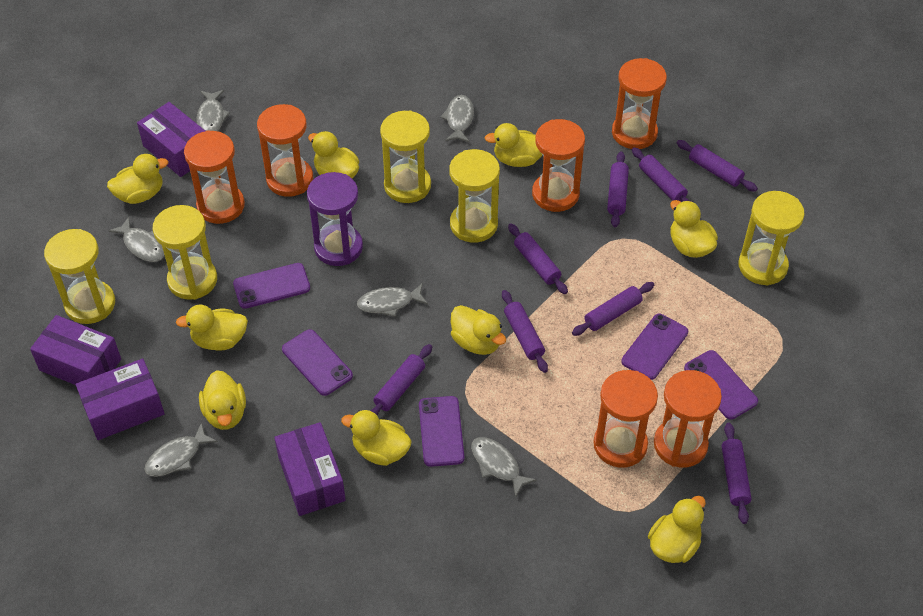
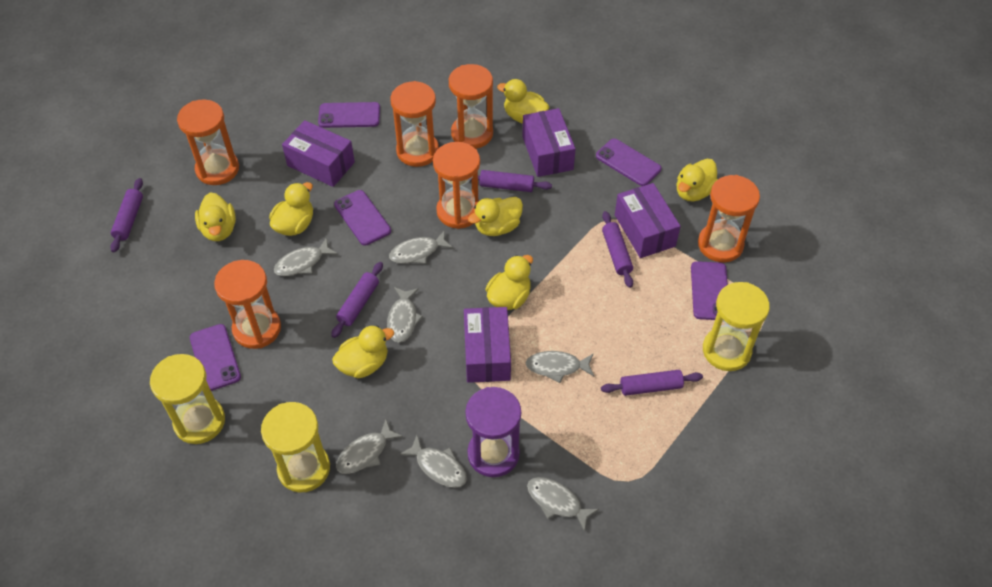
grey fish: [109,217,164,262] [145,423,218,477] [197,90,230,131] [357,283,428,317] [440,95,474,142] [471,437,537,498] = 6 -> [274,237,338,276] [336,419,403,474] [387,287,423,343] [389,230,453,264] [399,435,467,488] [526,351,594,383] [527,477,599,532] = 7
purple rolling pin: [370,344,432,415] [502,290,548,373] [508,224,568,294] [572,282,654,336] [607,151,629,227] [632,147,692,202] [677,140,758,192] [722,423,752,524] = 8 -> [110,178,143,252] [331,262,383,338] [470,170,552,192] [601,370,703,396] [602,211,633,288] = 5
yellow duck: [107,154,168,204] [176,305,248,351] [199,370,246,430] [308,131,359,178] [341,410,412,466] [451,305,506,355] [484,123,542,167] [648,496,706,563] [670,200,718,258] = 9 -> [195,192,236,241] [269,182,313,236] [332,325,394,378] [468,197,523,236] [485,255,533,310] [497,79,549,124] [677,159,718,201] = 7
yellow hourglass: [44,229,115,324] [153,205,217,300] [380,110,431,203] [449,149,500,243] [738,191,805,285] = 5 -> [150,354,225,444] [261,402,330,493] [703,282,770,371] = 3

